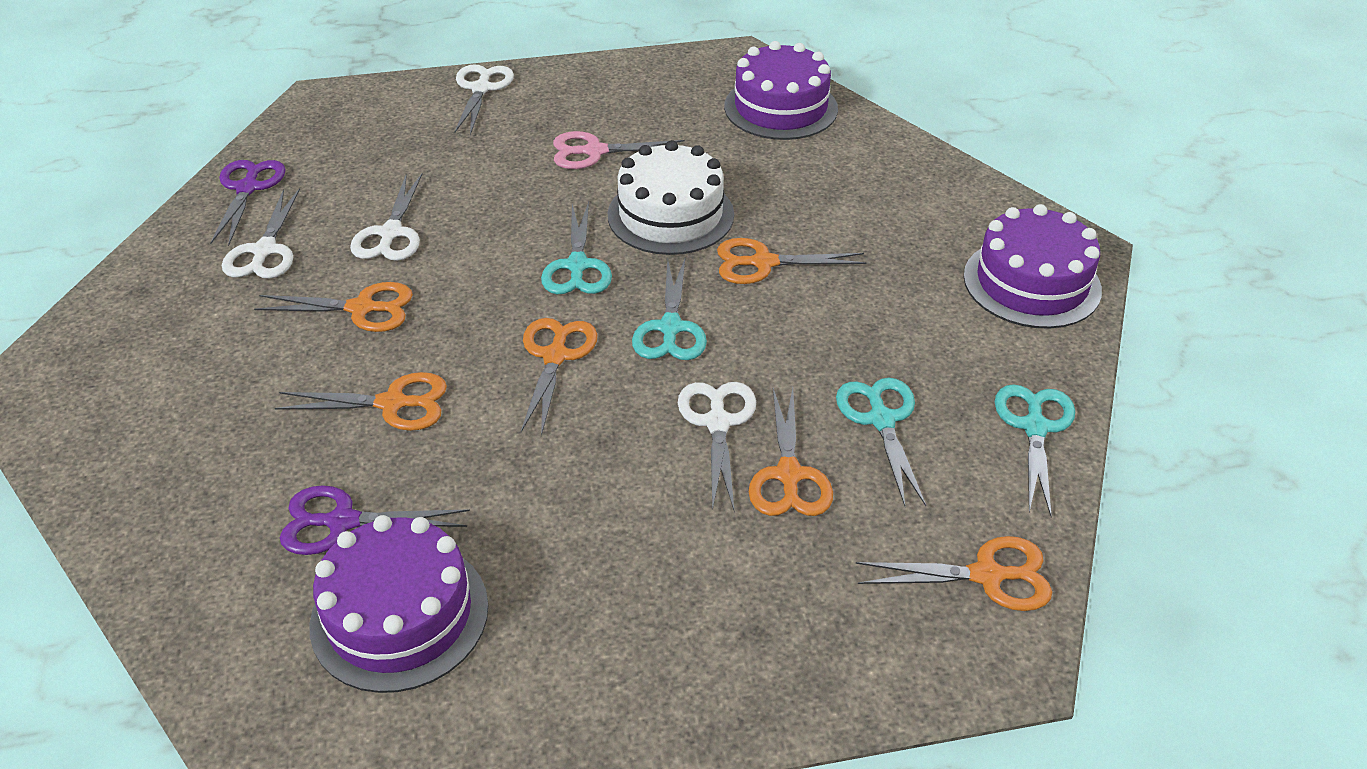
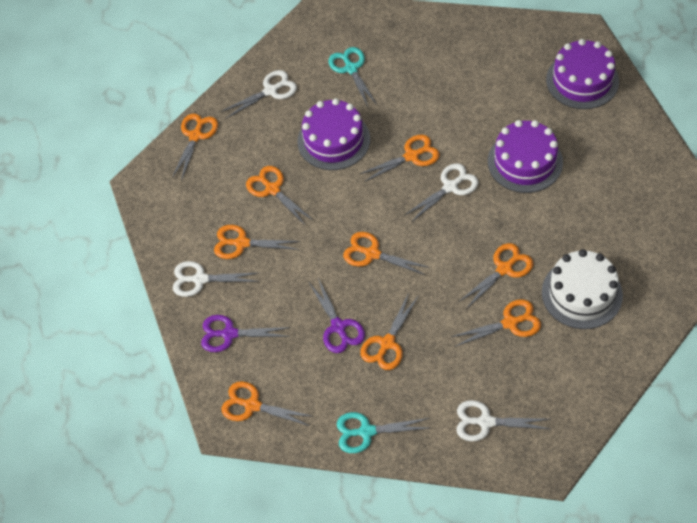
orange scissors: [254,282,413,332] [275,372,447,431] [521,318,598,436] [717,238,867,284] [749,388,833,516] [856,536,1052,611] = 6 -> [172,113,218,181] [214,225,300,259] [221,381,314,426] [246,166,313,226] [343,232,430,275] [360,135,440,182] [360,293,419,370] [451,299,541,347] [460,243,533,309] = 9
pink scissors: [553,131,685,169] = 1 -> none = 0
turquoise scissors: [541,202,612,294] [632,259,707,360] [836,377,926,506] [995,384,1075,517] = 4 -> [328,47,377,107] [337,412,430,453] = 2

